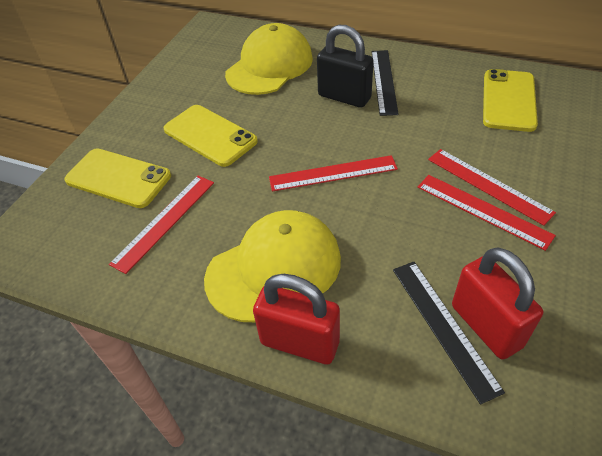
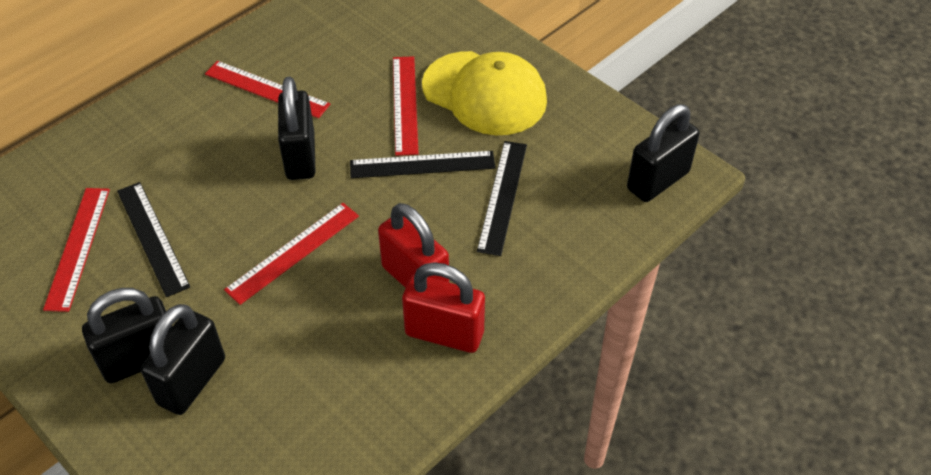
black padlock: [317,25,374,108] = 1 -> [82,288,172,383] [141,304,225,415] [278,77,315,180] [627,104,700,202] = 4
black ruler: [371,50,399,116] [393,262,505,405] = 2 -> [117,182,190,297] [350,151,495,178] [477,141,527,256] = 3
yellow cap: [204,210,341,322] [225,23,313,95] = 2 -> [422,51,547,135] = 1
yellow phone: [64,148,171,208] [163,105,258,167] [483,69,538,132] = 3 -> none = 0

